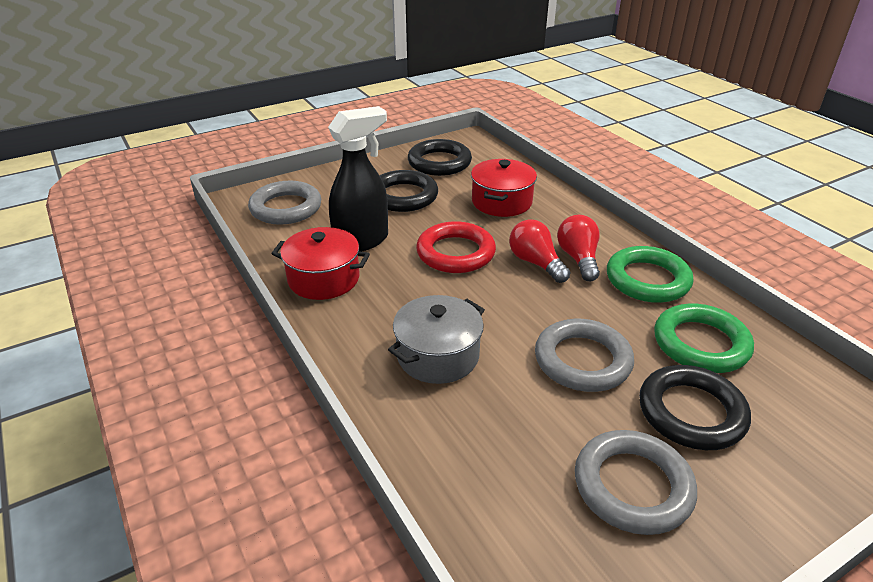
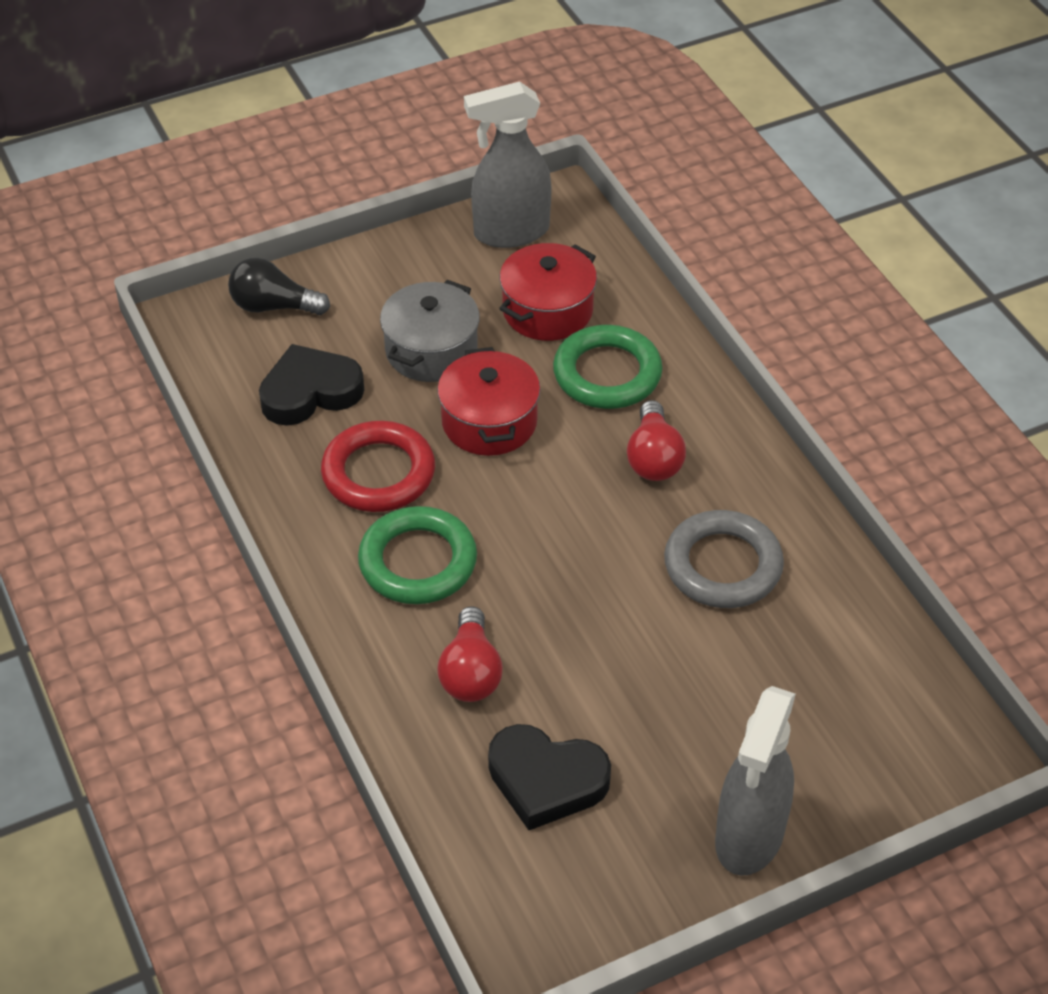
black heart: none = 0 -> [259,344,364,426] [488,724,611,830] = 2
black light bulb: none = 0 -> [228,258,330,315] = 1
black ring: [380,170,438,212] [408,139,472,176] [639,365,751,450] = 3 -> none = 0
black spray bottle: [328,106,388,252] = 1 -> none = 0
grey ring: [248,181,321,225] [535,319,634,392] [575,430,697,535] = 3 -> [664,510,784,608] = 1
grey spray bottle: none = 0 -> [464,81,552,248] [715,686,796,876] = 2

